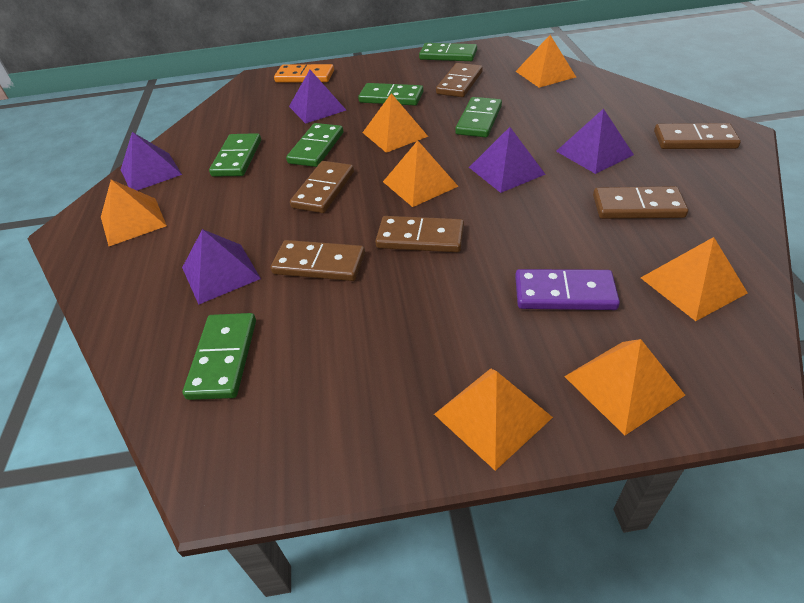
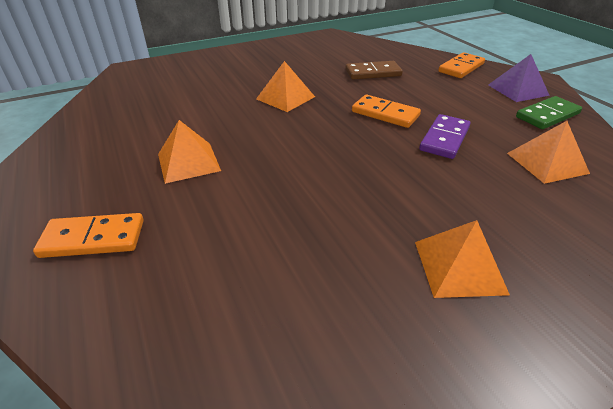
brown domino: [271,240,365,281] [290,161,354,213] [375,216,464,252] [436,63,483,97] [593,186,688,219] [654,123,741,149] = 6 -> [345,61,403,80] = 1
green domino: [183,313,256,400] [209,133,261,177] [286,123,343,167] [358,83,423,105] [419,43,477,61] [455,97,502,137] = 6 -> [516,96,582,129] = 1
orange domino: [274,64,334,83] = 1 -> [33,213,144,258] [352,95,421,128] [438,52,485,78] = 3
orange pyramid: [101,180,167,246] [362,93,428,153] [383,141,459,207] [434,368,553,471] [515,35,576,88] [564,339,685,436] [641,237,748,321] = 7 -> [158,120,221,184] [256,61,315,112] [415,220,510,298] [507,121,590,184] = 4
purple pyramid: [121,132,182,191] [182,229,261,305] [289,70,346,124] [469,127,546,193] [556,108,634,174] = 5 -> [488,54,550,102] = 1

